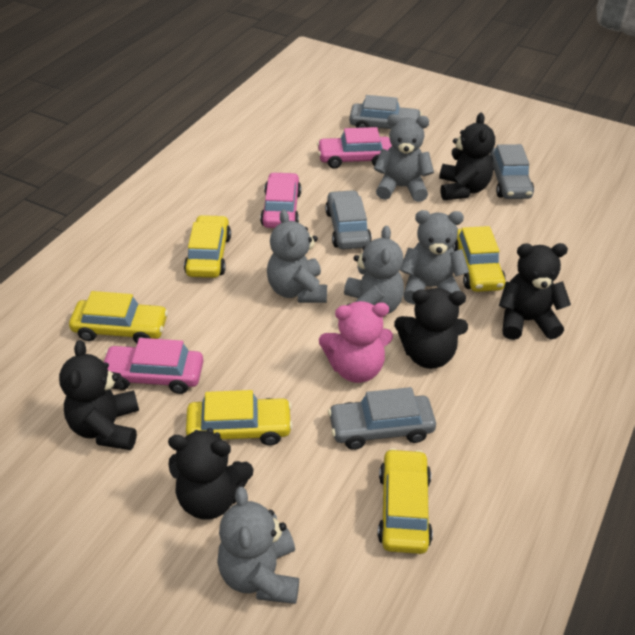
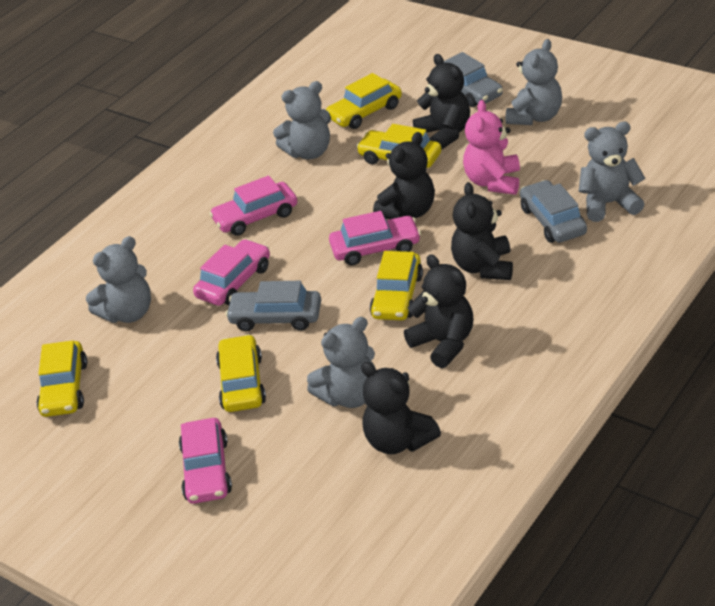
grey car: [325,190,372,250] [328,387,436,450] [349,95,422,129] [490,144,534,199] = 4 -> [225,281,321,331] [444,52,503,107] [520,180,587,243] = 3
pink car: [104,338,203,394] [260,172,301,228] [317,127,392,169] = 3 -> [179,418,232,504] [193,239,270,306] [209,176,297,236] [329,211,421,265] = 4

